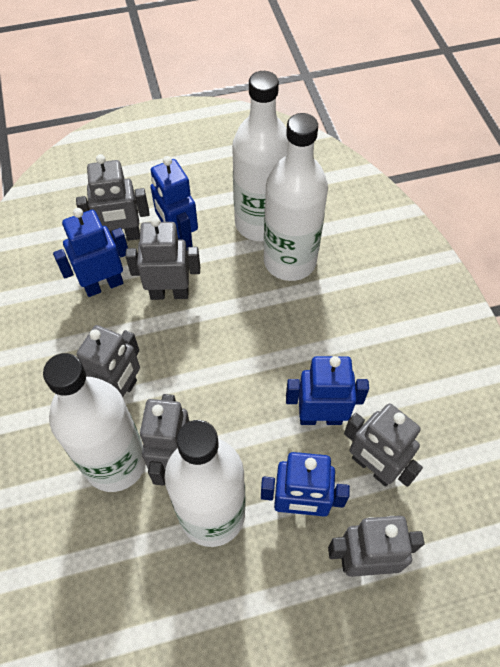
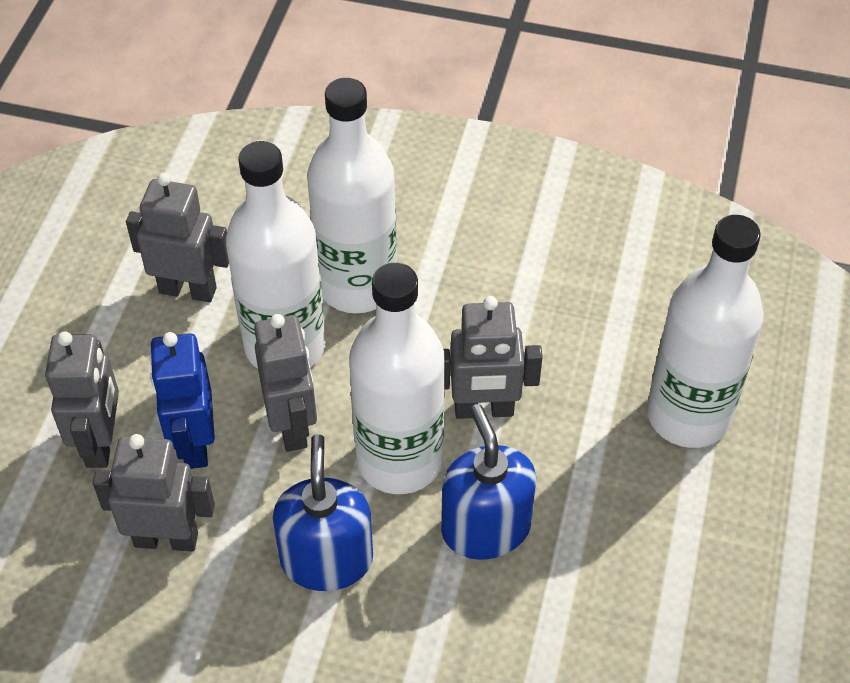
blue robot: [53,208,128,297] [150,156,198,248] [261,452,350,516] [286,356,369,425] = 4 -> [149,332,215,469] = 1
blue soap dispenser: none = 0 -> [273,434,373,591] [441,404,537,560] = 2
grey robot: [76,154,150,241] [77,325,140,397] [125,217,200,300] [140,394,189,485] [328,516,425,577] [344,403,423,487] = 6 -> [45,331,119,468] [93,434,215,552] [126,173,229,302] [254,314,317,452] [443,296,543,419] = 5

